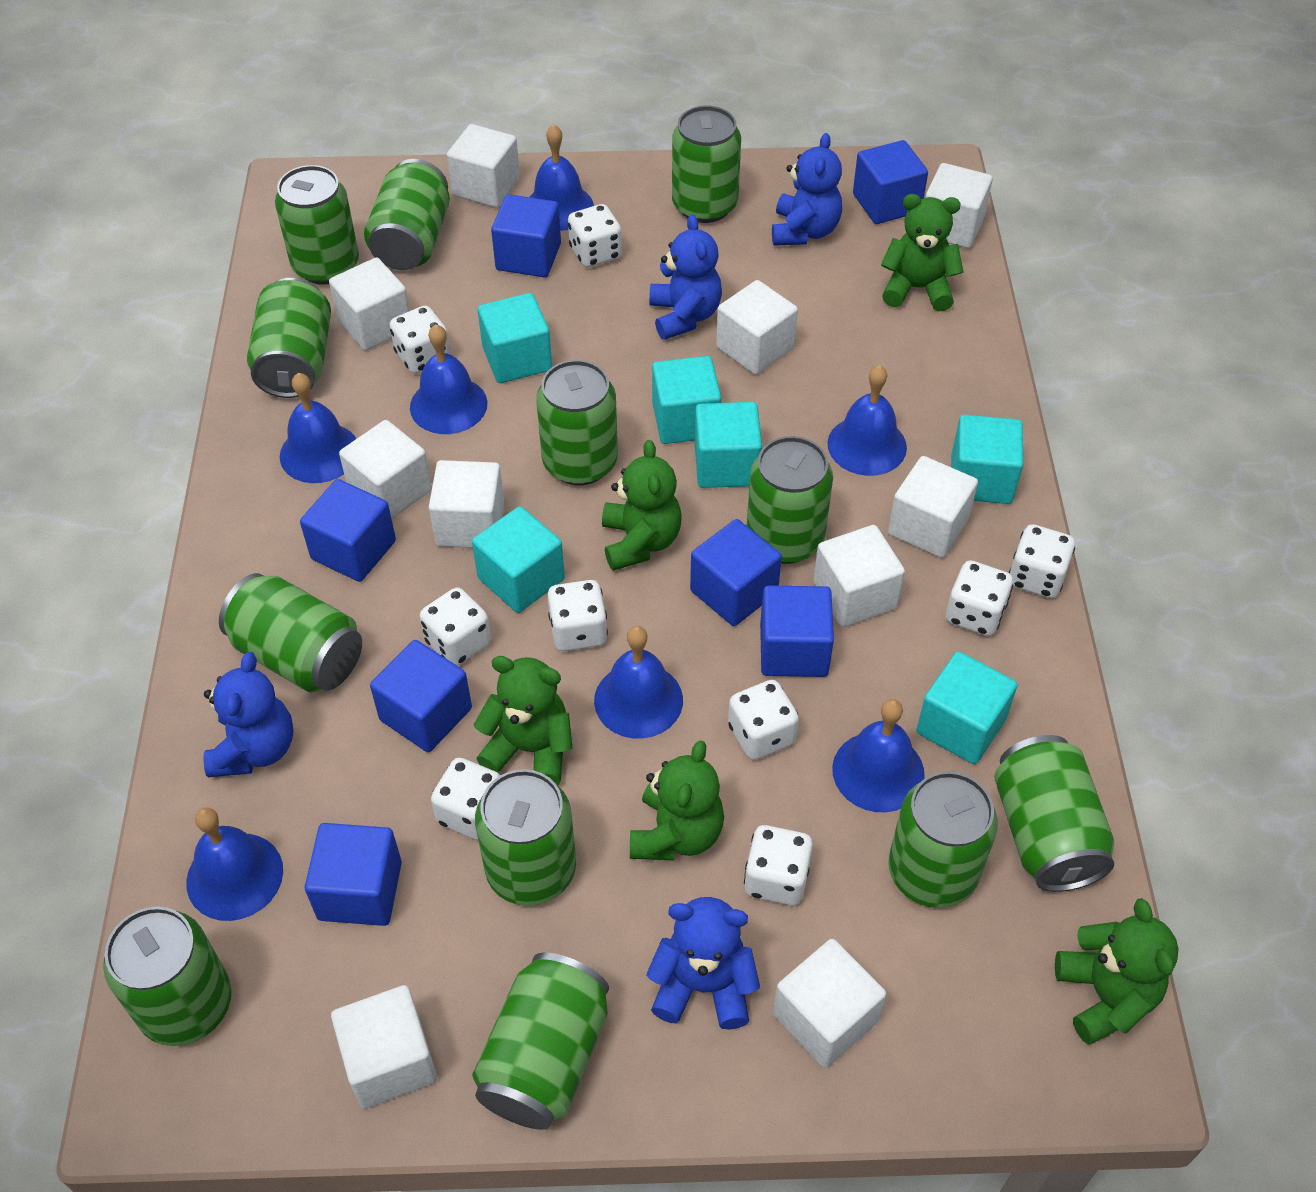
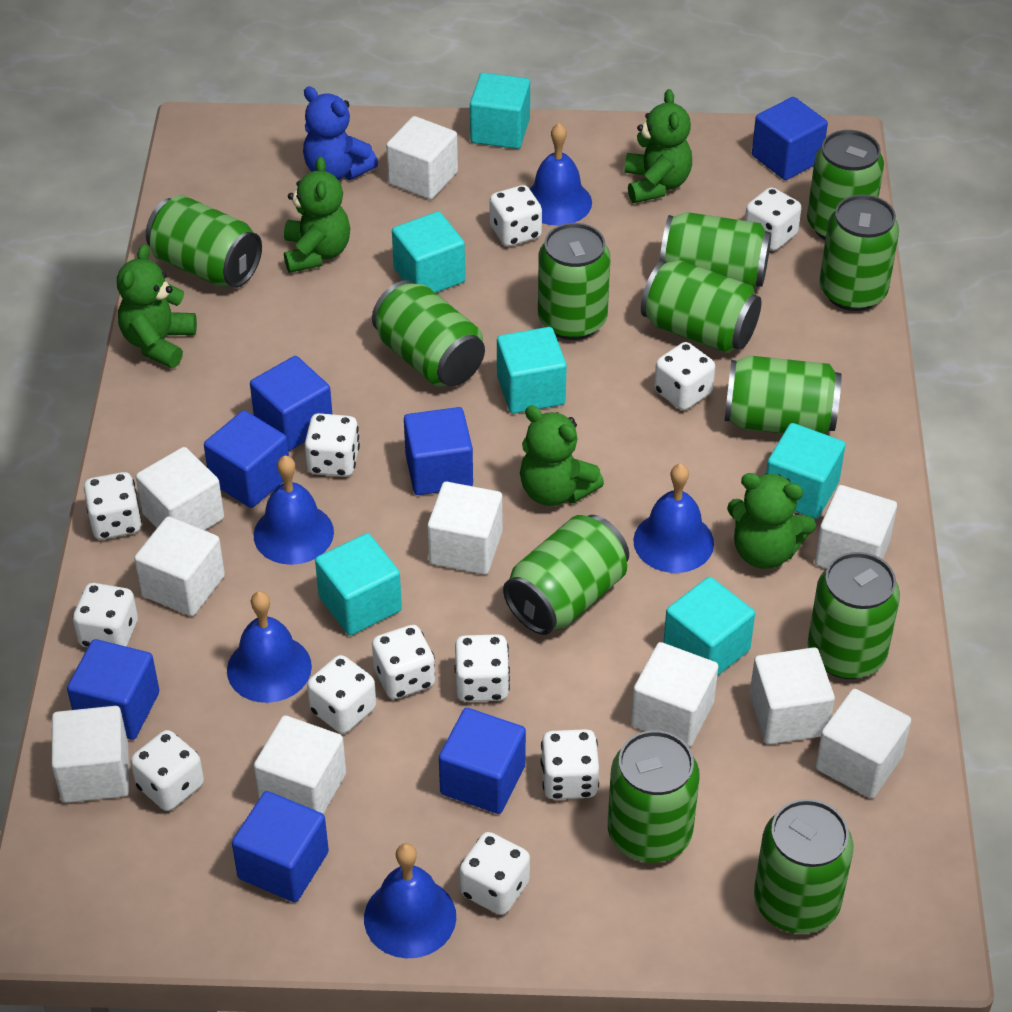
blue bell: [186,807,283,921] [280,373,356,483] [410,324,487,434] [529,124,594,231] [594,626,683,739] [827,365,907,476] [832,699,925,812] = 7 -> [227,591,312,703] [254,455,334,565] [364,843,456,958] [529,123,592,226] [633,464,714,573] = 5
blue teddy bear: [203,652,294,777] [646,897,760,1030] [649,214,722,340] [772,133,842,246] = 4 -> [303,86,378,180] = 1
white dice: [390,306,451,374] [420,587,491,666] [431,758,500,840] [548,580,608,651] [568,204,622,268] [728,680,799,760] [744,825,813,905] [946,560,1013,636] [1009,524,1075,598] = 9 -> [73,583,138,647] [84,472,142,539] [130,730,204,811] [305,413,360,477] [307,655,376,733] [372,625,435,699] [454,634,510,702] [459,832,530,915] [489,185,542,246] [541,729,599,800] [654,342,715,410] [745,187,801,251] = 12

